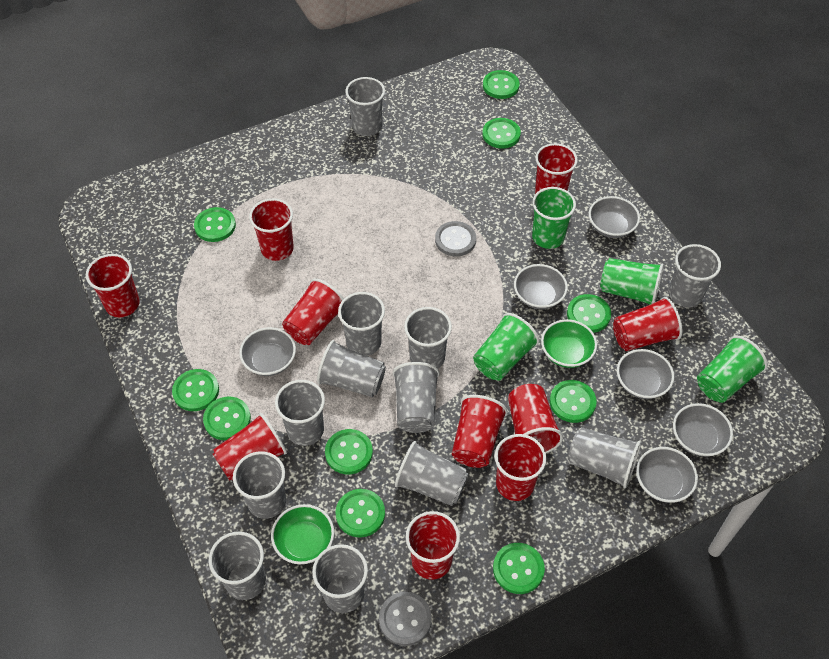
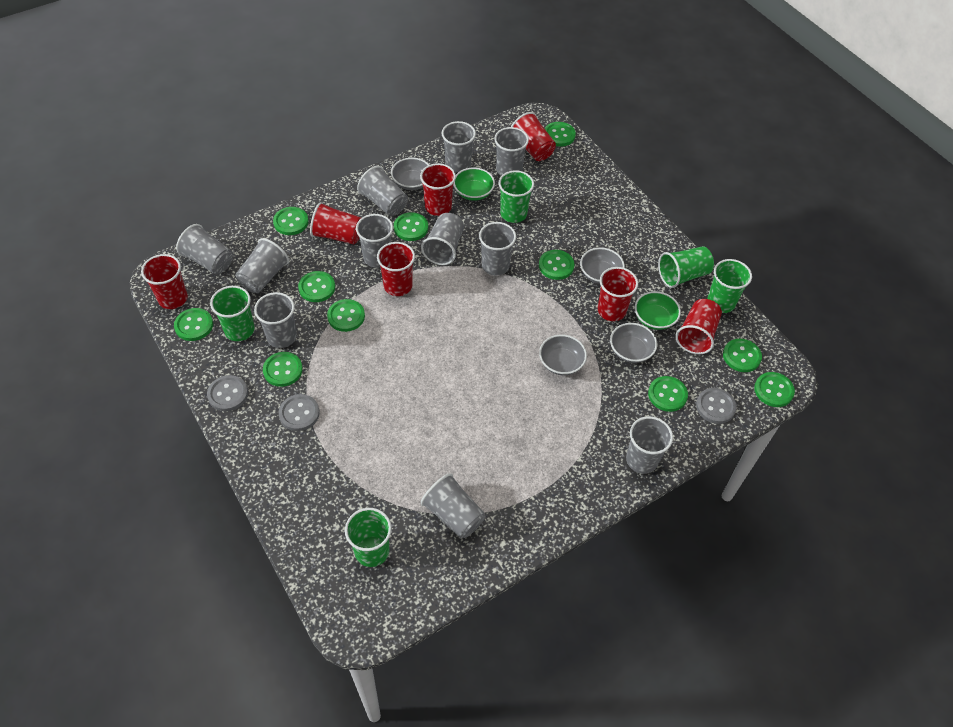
green button: [172,369,219,411] [194,207,236,242] [203,397,251,440] [325,429,373,474] [335,489,385,537] [482,118,521,149] [483,70,520,99] [493,543,545,594] [550,380,597,423] [567,294,611,333] = 10 -> [174,308,213,341] [263,352,303,387] [273,207,309,235] [298,271,335,302] [327,299,365,332] [394,212,428,241] [539,250,574,280] [545,122,576,147] [648,376,688,412] [723,339,762,372] [754,372,795,407] = 11
green cup: [473,313,539,380] [532,187,576,249] [600,258,664,305] [697,336,768,403] = 4 -> [210,286,255,341] [345,508,392,567] [499,170,534,223] [658,246,714,288] [707,259,752,313] = 5
grey bowl: [239,327,296,376] [514,264,568,309] [589,196,640,238] [617,349,674,399] [636,447,698,503] [673,403,733,457] = 6 -> [391,158,429,190] [539,334,587,375] [580,248,625,284] [610,323,657,363] = 4
grey button: [379,592,432,646] [435,221,476,256] = 2 -> [207,375,248,411] [279,394,320,431] [696,388,737,424] = 3
grey cup: [208,531,266,600] [233,451,286,519] [275,380,325,446] [312,544,368,613] [317,340,386,397] [338,292,385,356] [345,77,385,136] [393,362,439,433] [395,441,469,506] [404,307,452,368] [568,427,641,488] [669,244,721,308] = 12 -> [176,224,233,274] [235,238,289,293] [254,292,297,348] [356,214,393,268] [357,166,408,216] [421,213,464,265] [421,473,485,539] [441,121,476,173] [479,222,516,276] [494,127,529,176] [626,416,673,474] = 11
red cup: [86,254,140,317] [213,413,287,481] [249,198,294,261] [282,279,344,345] [406,511,460,580] [452,395,508,468] [495,434,547,501] [508,384,563,453] [535,143,578,194] [613,297,682,351] = 10 -> [141,254,188,309] [310,202,361,244] [377,242,415,296] [420,163,456,216] [511,112,556,161] [598,267,638,321] [676,299,722,354] = 7

